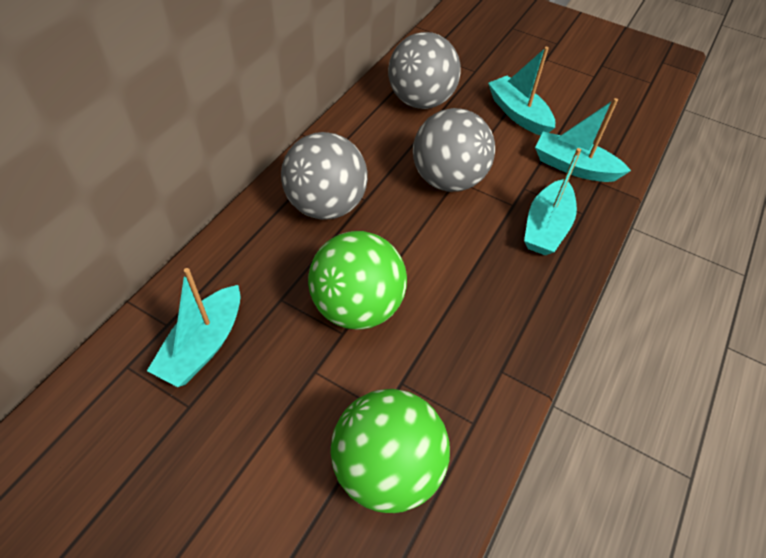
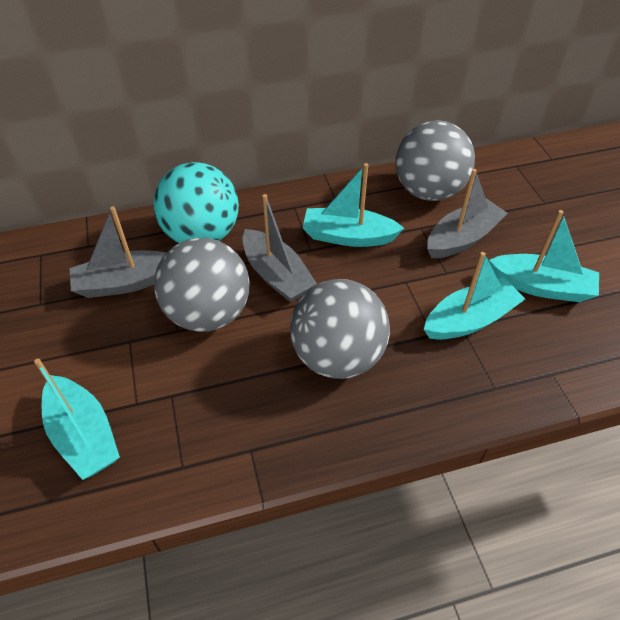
green ball: [308,231,407,329] [331,389,450,513] = 2 -> none = 0
grey boat: none = 0 -> [70,206,167,298] [242,194,317,303] [427,169,508,258] = 3
turquoise ball: none = 0 -> [153,162,239,243] = 1

